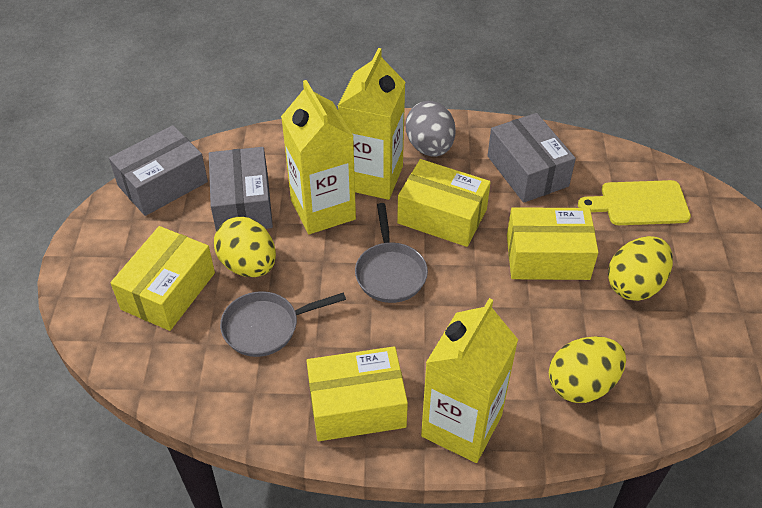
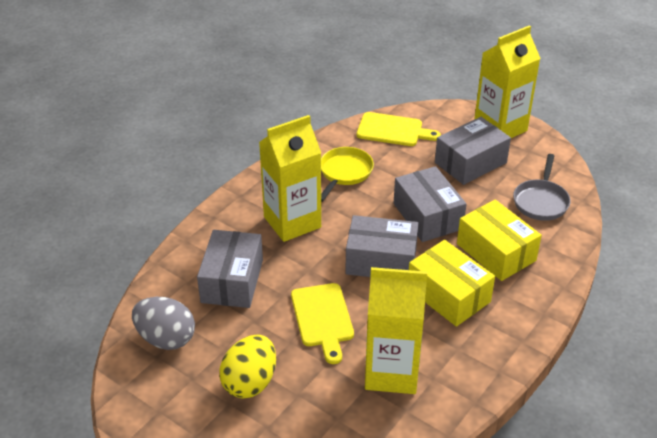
grey box: [109,125,208,216] [209,147,273,231] [488,113,576,203] = 3 -> [197,230,263,308] [345,215,418,277] [394,166,467,242] [435,117,511,185] = 4
grey pan: [220,291,346,357] [355,203,428,303] = 2 -> [513,154,571,221] = 1
yellow box: [110,226,215,331] [306,346,408,441] [397,159,491,247] [507,207,599,280] = 4 -> [409,240,495,327] [457,199,542,281] = 2
yellow cutting board: [578,180,691,225] = 1 -> [291,283,354,364] [357,112,441,146] = 2
yellow egg: [214,217,276,277] [549,336,626,403] [608,236,673,301] = 3 -> [219,334,276,399] = 1
yellow pan: none = 0 -> [321,147,374,202] = 1

